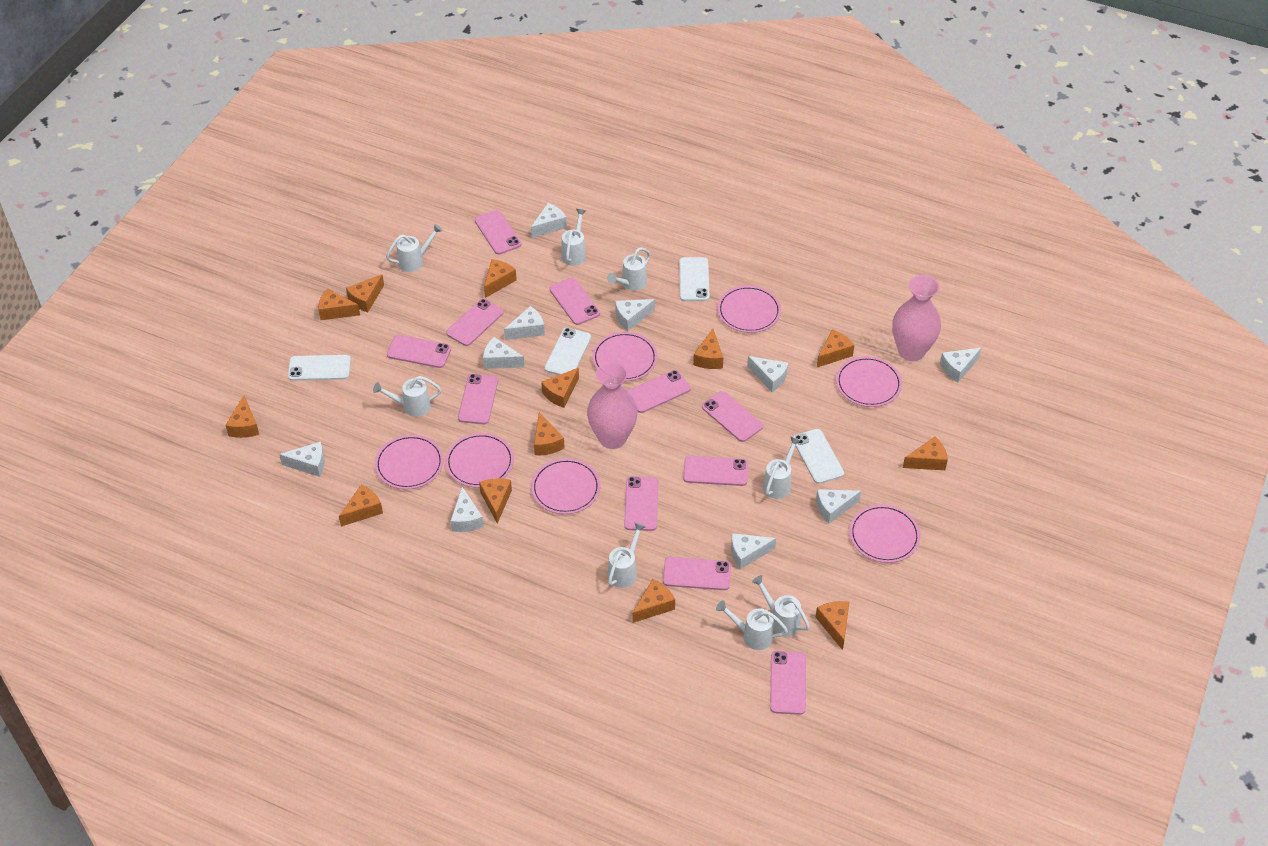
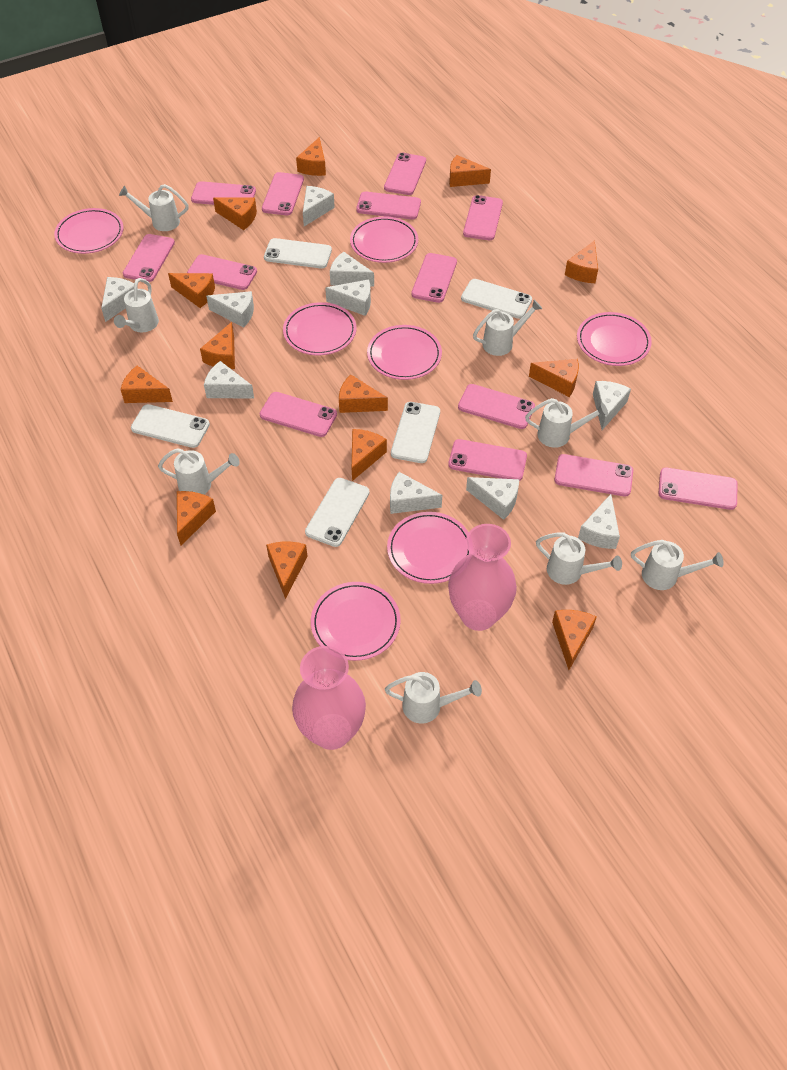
pink phone: [387,335,451,368] [446,299,504,346] [458,374,498,424] [475,210,521,255] [549,278,600,325] [624,476,658,531] [628,370,691,413] [663,557,731,590] [683,456,748,486] [702,391,763,442] [770,651,806,715] = 11 -> [123,234,175,282] [187,254,257,290] [191,181,256,205] [259,392,337,437] [262,172,304,215] [356,192,421,220] [384,153,426,195] [411,253,457,303] [448,439,527,481] [458,384,535,429] [463,195,503,240] [554,454,633,497] [658,467,738,510] = 13
white phone: [288,355,351,381] [545,328,591,375] [679,257,710,301] [793,429,844,484] = 4 -> [131,404,210,448] [264,238,332,269] [305,478,369,547] [391,402,440,463] [461,279,532,319] = 5

